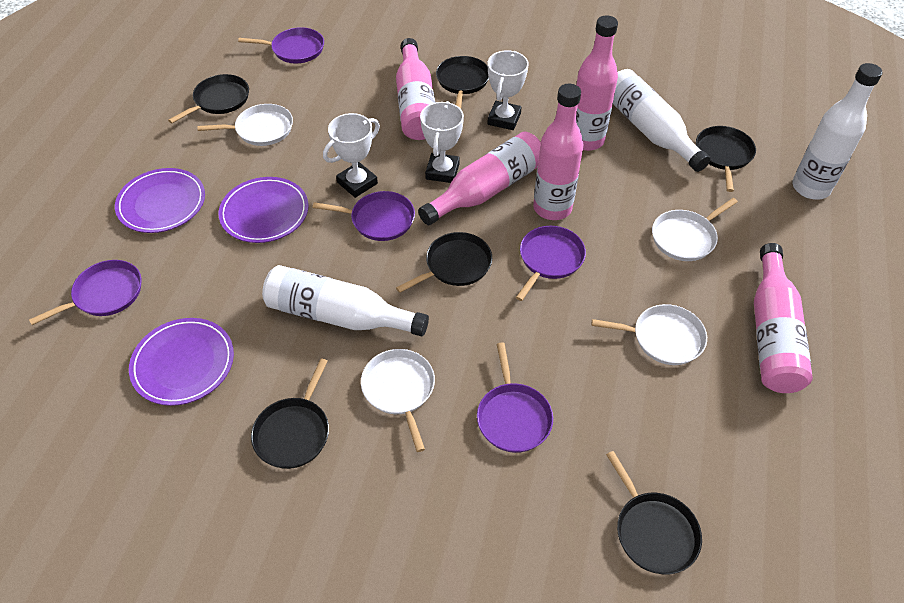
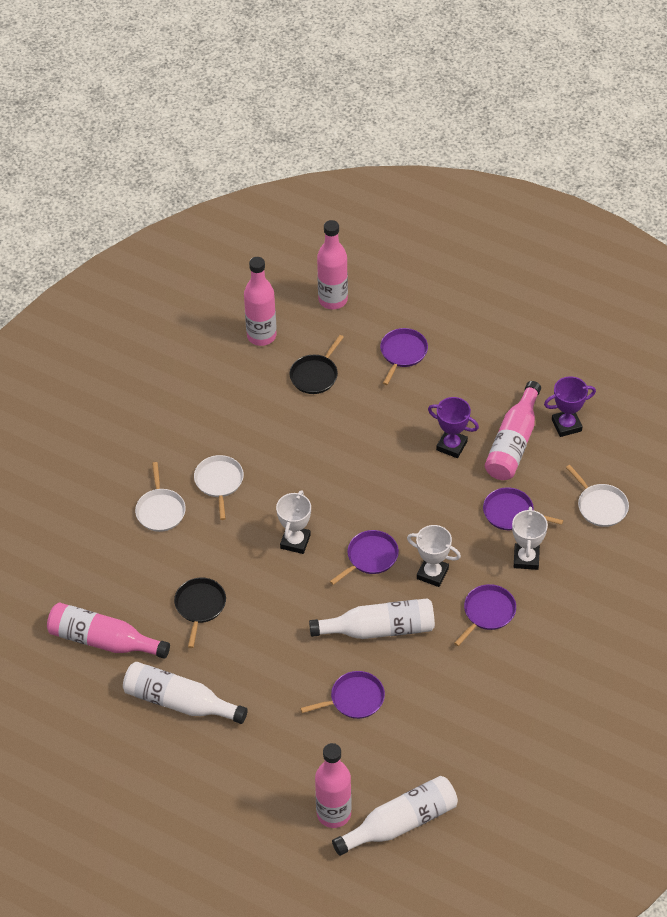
black pan: [168,74,249,123] [251,358,329,469] [396,232,492,293] [436,56,489,109] [606,451,702,574] [696,126,756,192] = 6 -> [174,578,226,648] [289,335,344,394] = 2
purple plate: [115,168,205,233] [129,318,234,406] [218,177,309,243] = 3 -> none = 0
purple trophy: none = 0 -> [428,397,479,458] [544,376,596,437] = 2
white pan: [197,104,293,146] [361,349,435,452] [592,304,707,365] [652,198,738,261] = 4 -> [135,462,186,532] [194,455,244,520] [566,465,629,527] = 3

